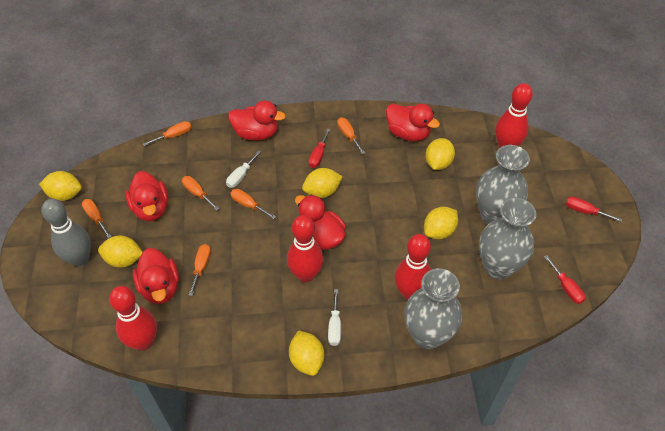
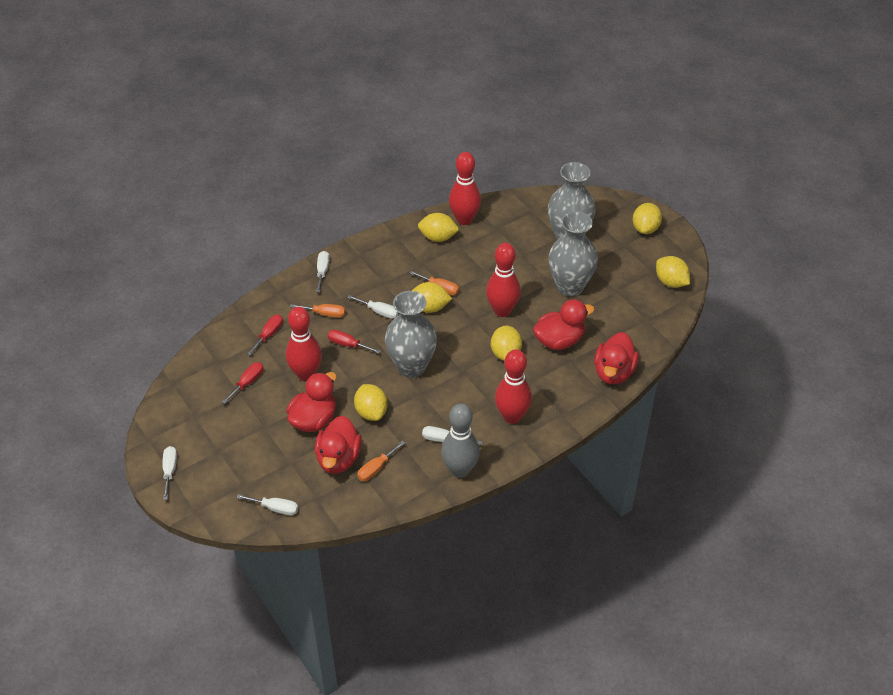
orange screwdriver: [82,199,112,239] [143,121,192,146] [182,176,220,211] [189,244,211,296] [230,189,276,219] [337,117,365,154] = 6 -> [290,304,345,318] [357,440,405,481] [409,271,459,295] = 3
red duck: [126,171,168,221] [133,248,179,304] [228,100,286,141] [295,194,346,250] [386,103,440,141] = 5 -> [287,372,337,432] [315,416,362,474] [533,299,595,350] [594,332,639,384] = 4
white screwdriver: [226,150,261,188] [328,289,341,346] = 2 -> [162,446,177,500] [236,494,298,515] [316,251,330,292] [347,295,399,319] [422,426,482,445] = 5

